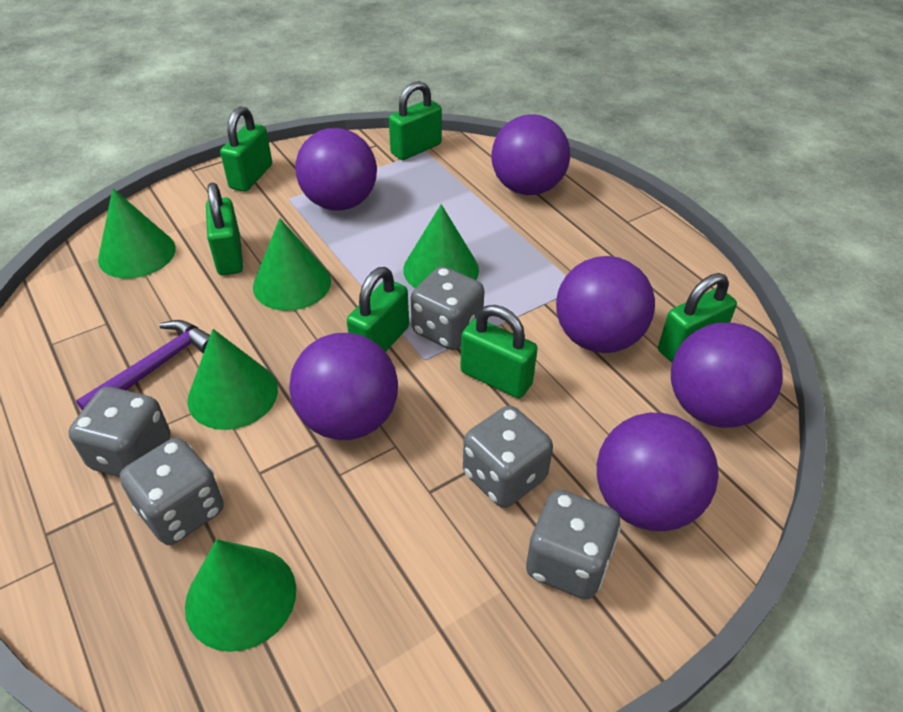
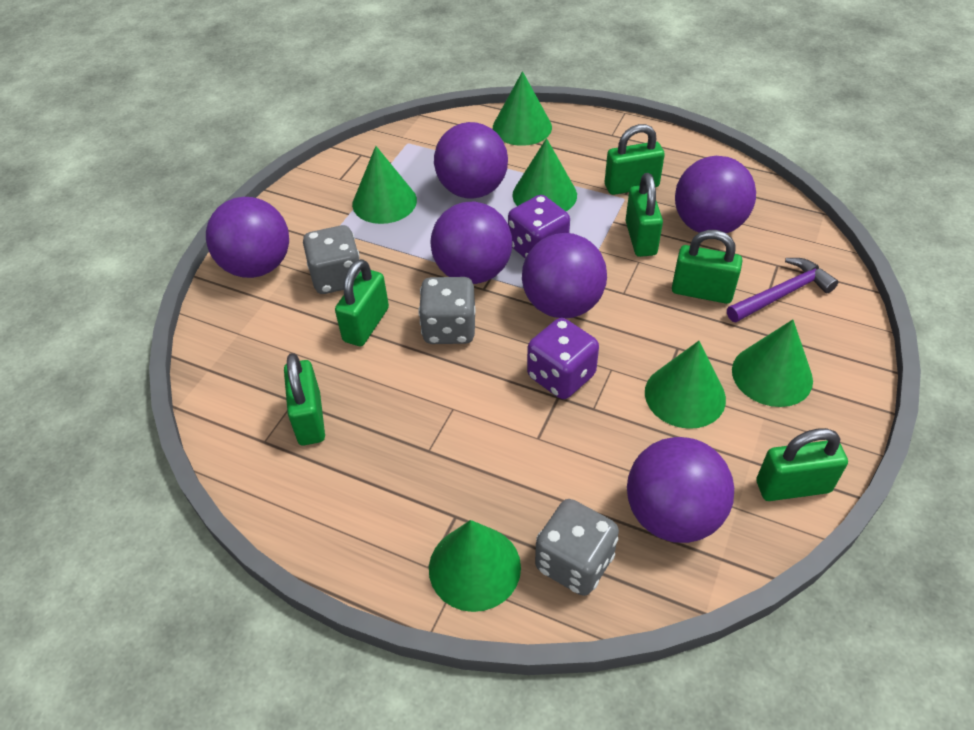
green cone: [98,188,176,279] [185,539,296,652] [187,329,278,430] [253,218,331,311] [403,204,479,288] = 5 -> [352,146,417,224] [429,520,521,612] [493,71,552,146] [512,138,577,211] [645,341,726,429] [732,320,813,407] = 6
grey dice: [68,387,171,477] [120,438,224,545] [410,266,485,350] [463,406,553,508] [526,490,621,599] = 5 -> [303,225,361,294] [418,277,476,344] [535,499,619,596] = 3
purple dice: none = 0 -> [508,195,570,258] [527,318,599,399] = 2

